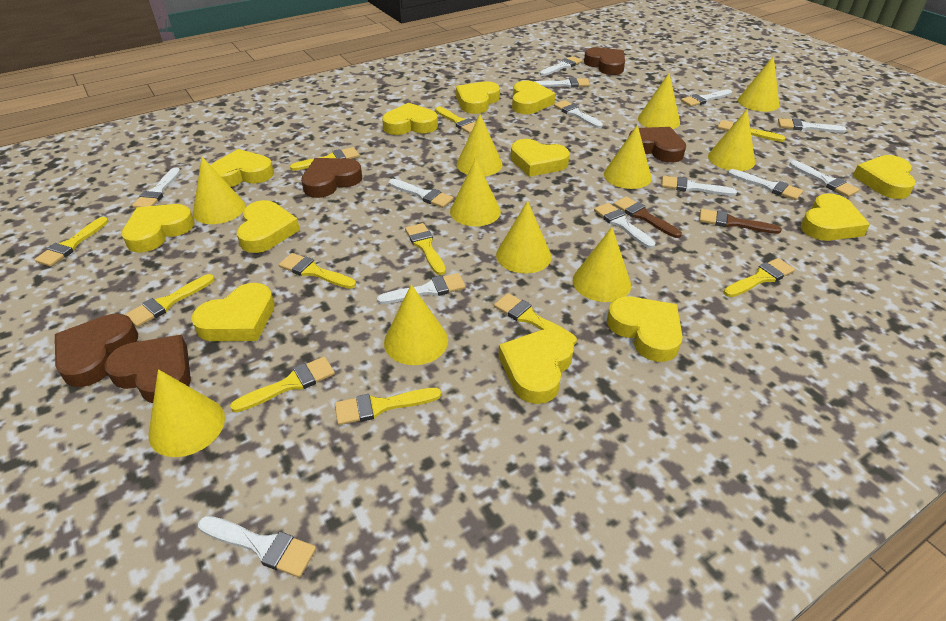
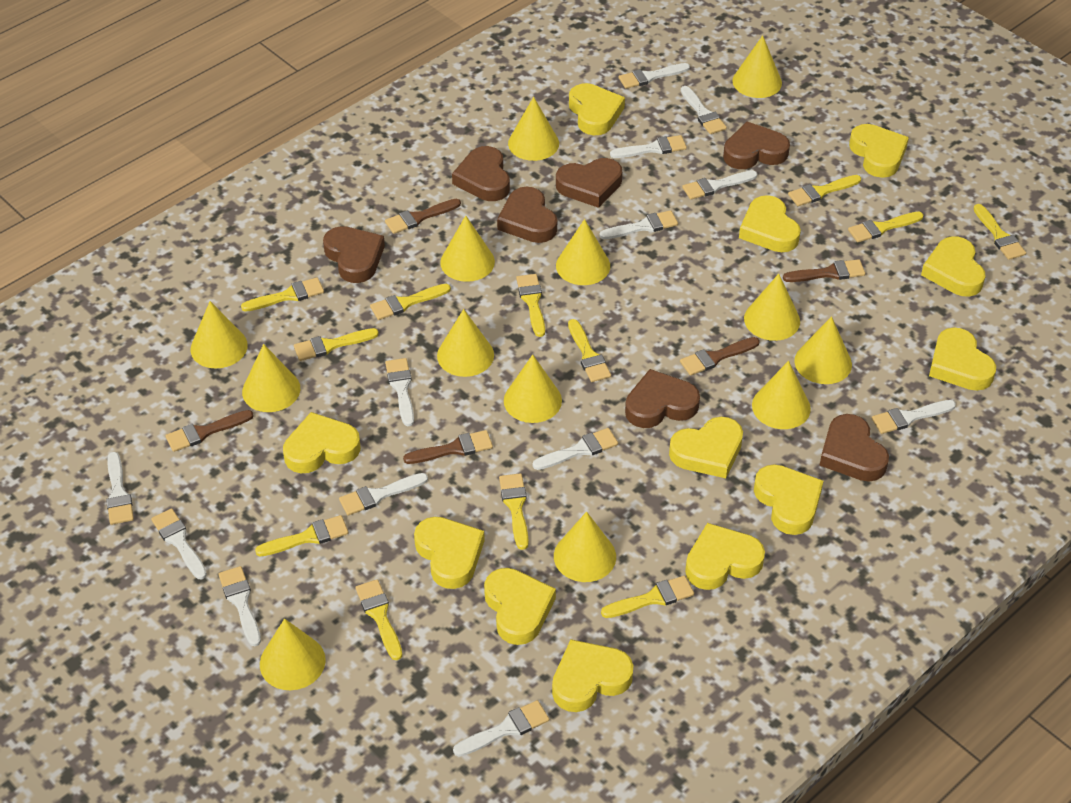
brown brush: [613,197,682,238] [699,209,782,234] = 2 -> [166,410,253,452] [385,199,461,234] [403,430,493,464] [680,337,760,376] [783,259,865,282] = 5
brown heart: [55,314,138,387] [104,335,191,403] [301,158,362,198] [584,47,625,75] [629,127,686,163] = 5 -> [323,226,385,283] [452,146,510,201] [497,187,557,243] [556,158,622,208] [625,369,700,428] [723,122,790,169] [819,414,889,482] = 7
yellow brush: [34,217,109,267] [125,274,215,327] [230,357,335,413] [279,253,356,289] [290,147,359,171] [335,388,441,425] [405,223,446,275] [435,107,475,134] [494,293,577,345] [717,120,785,142] [724,258,795,297] = 11 -> [241,277,324,312] [255,515,348,556] [294,328,379,361] [355,579,402,660] [370,284,451,320] [499,473,528,550] [516,274,545,337] [568,319,611,382] [601,575,694,618] [788,175,861,206] [848,212,923,242] [974,204,1026,260] = 12
yellow cone: [149,369,225,457] [193,157,245,224] [384,285,448,365] [450,158,501,226] [457,114,503,176] [496,201,552,274] [573,227,631,302] [604,125,652,189] [638,73,680,129] [708,109,755,171] [738,56,779,112] = 11 -> [191,301,248,369] [242,344,300,412] [260,619,326,690] [437,309,494,377] [440,215,495,282] [504,355,562,423] [508,97,559,161] [554,512,616,582] [556,219,610,285] [732,35,782,98] [744,274,800,341] [752,361,811,429] [794,316,852,384] = 13

